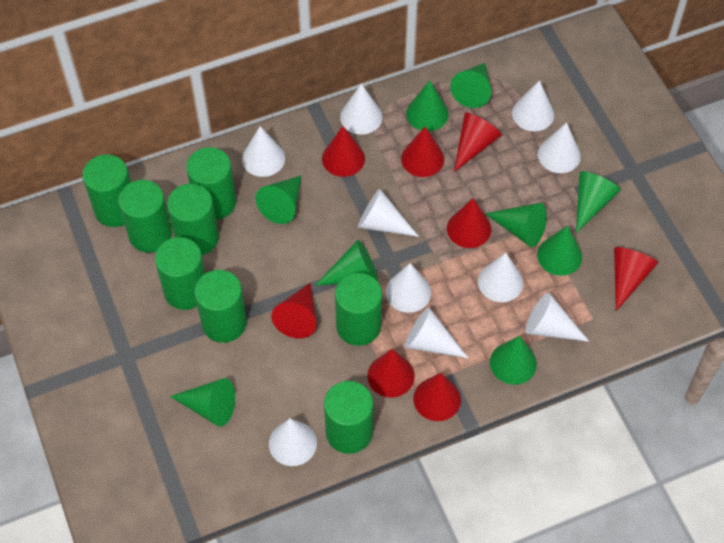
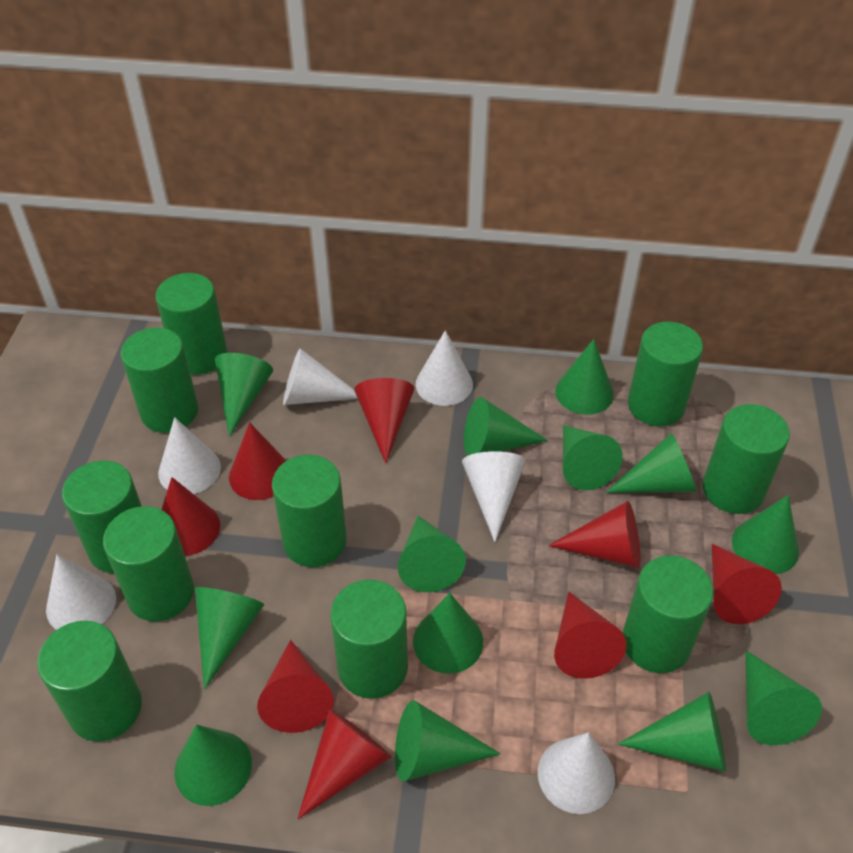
green cone: [170,378,235,427] [255,175,302,224] [315,240,378,286] [406,80,449,131] [450,63,491,108] [485,203,547,247] [490,336,537,385] [537,226,582,276] [576,171,621,233] = 9 -> [174,724,252,806] [195,587,264,689] [215,353,273,437] [395,700,501,782] [398,516,466,592] [413,593,483,674] [464,397,548,456] [555,339,614,415] [563,425,623,490] [606,433,696,493] [618,692,726,772] [732,495,799,574] [746,650,822,745] = 13
green cylinder: [83,154,131,227] [118,180,172,252] [155,237,205,310] [167,183,219,255] [186,147,236,220] [194,270,247,343] [324,381,373,454] [335,273,382,346] = 8 -> [37,621,142,742] [62,461,142,573] [103,506,194,622] [121,328,198,433] [156,273,227,375] [272,455,347,567] [330,580,408,699] [622,555,713,673] [628,322,703,426] [703,404,790,514] = 10
white cone: [242,126,285,177] [269,418,317,466] [340,84,383,135] [358,189,419,237] [385,263,431,313] [405,307,468,358] [478,253,523,302] [512,80,554,131] [525,293,589,342] [538,122,581,173] = 10 -> [46,554,116,630] [158,417,221,494] [283,348,358,405] [416,330,473,406] [462,451,526,542] [538,733,615,814] = 6

